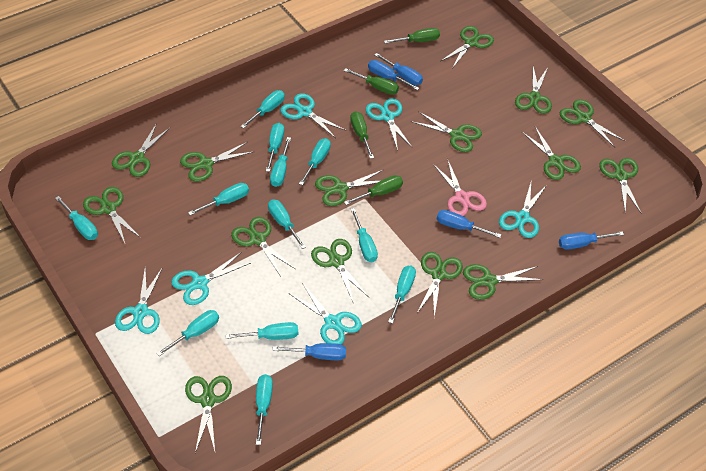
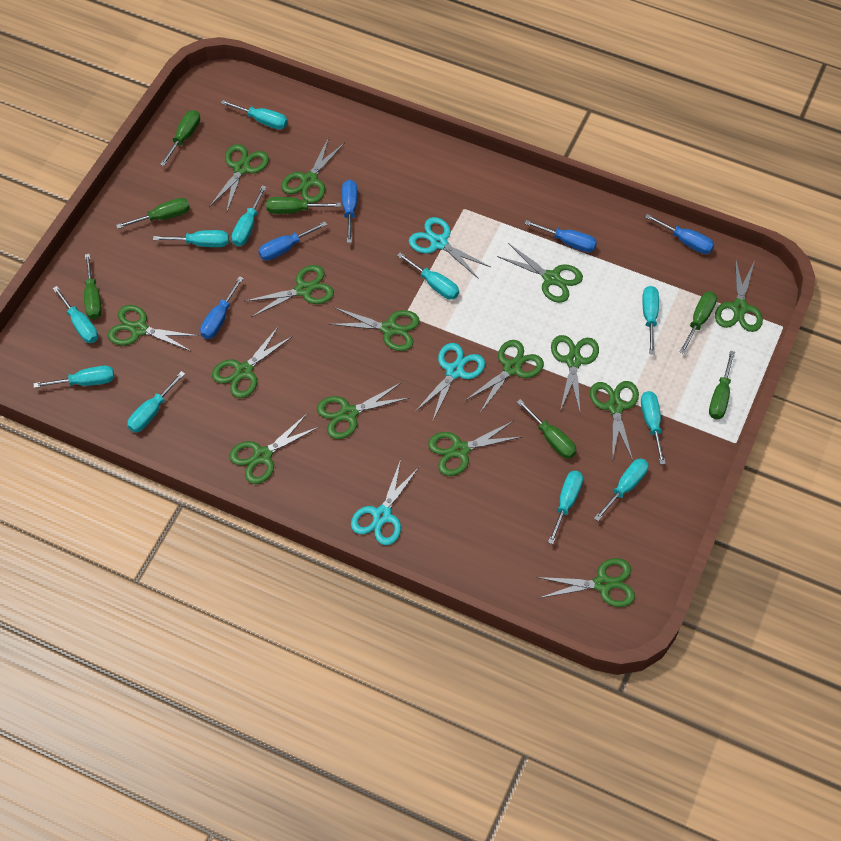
green screwdriver: [344,68,399,95] [344,175,403,205] [350,111,374,159] [384,28,440,44] = 4 -> [84,254,102,319] [116,198,190,229] [160,110,200,166] [266,197,341,214] [517,399,577,459] [679,291,717,354] [709,351,735,419] = 7
pink scissors: [433,161,487,216] = 1 -> none = 0
turquoise scissors: [115,267,163,334] [171,252,251,305] [280,93,346,138] [290,283,362,344] [366,98,413,151] [499,183,547,238] = 6 -> [351,460,420,545] [409,217,490,279] [415,343,485,420] = 3
turquoise screwdriver: [55,196,98,240] [156,310,219,356] [188,183,249,216] [225,322,298,340] [240,90,285,129] [256,374,273,445] [266,123,284,172] [268,200,306,249] [270,137,291,187] [299,138,331,185] [351,208,378,262] [388,265,416,324] = 12 -> [33,366,114,388] [53,286,98,343] [127,371,185,432] [153,230,229,247] [221,100,288,130] [232,185,266,246] [397,252,459,300] [548,471,583,544] [594,459,649,521] [641,391,666,465] [642,286,659,354] = 11

